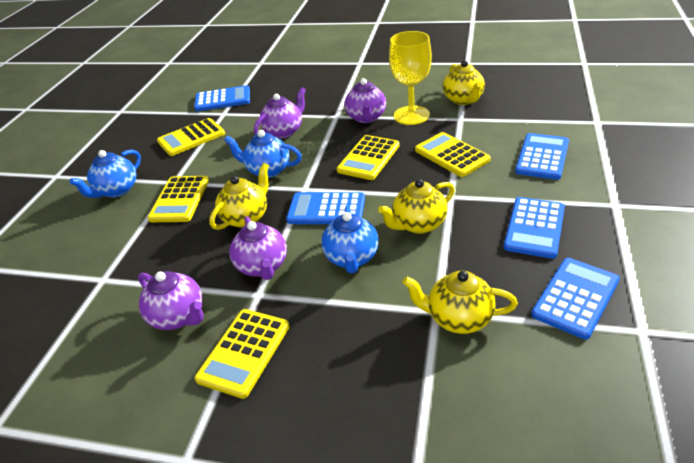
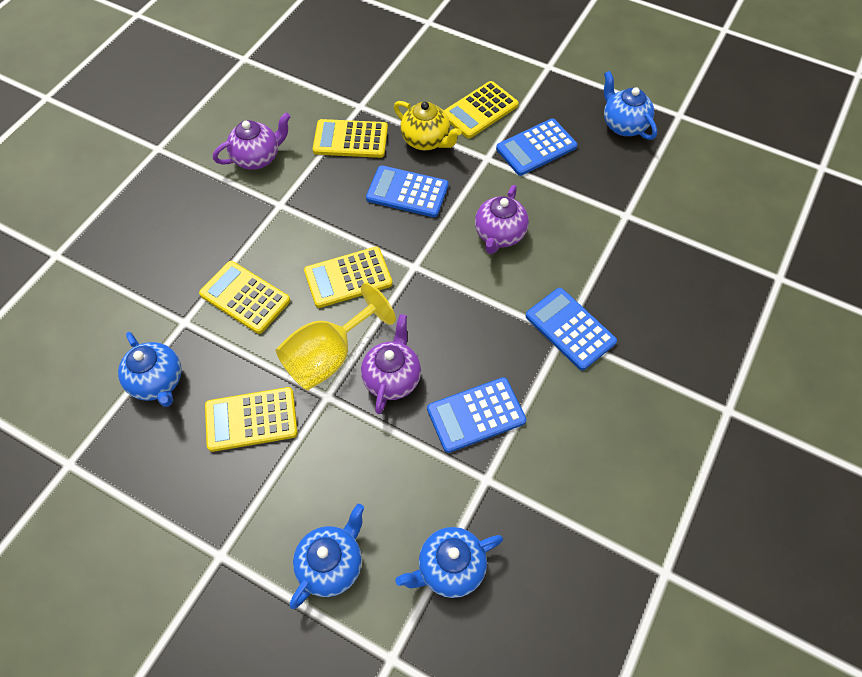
blue calculator: [194,85,250,111] [286,192,365,224] [504,197,565,259] [515,133,569,180] [531,258,620,340] = 5 -> [366,165,449,217] [427,377,526,453] [496,119,577,176] [526,288,617,370] = 4
blue teapot: [70,150,141,198] [224,130,302,178] [321,206,379,273] = 3 -> [118,332,182,407] [290,504,364,609] [395,527,503,598] [604,71,657,140] = 4
purple teapot: [138,271,204,330] [229,216,287,280] [254,87,306,139] [344,78,386,123] = 4 -> [213,113,291,170] [361,314,421,414] [475,185,529,254] = 3
yellow teapot: [209,163,269,230] [378,179,455,234] [402,271,518,334] [443,60,485,105] = 4 -> [394,101,462,150] = 1

